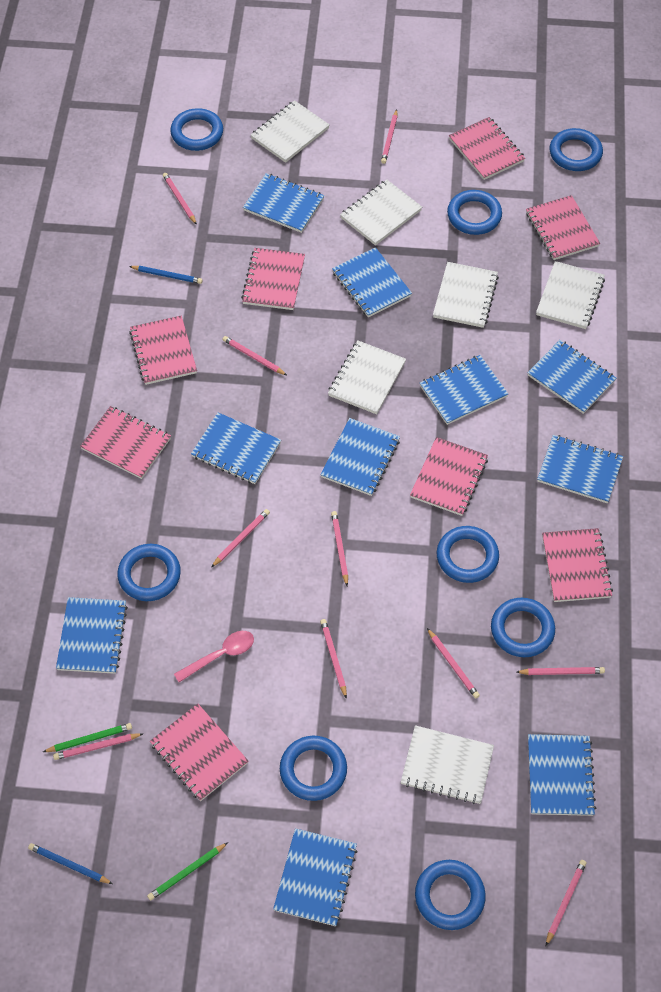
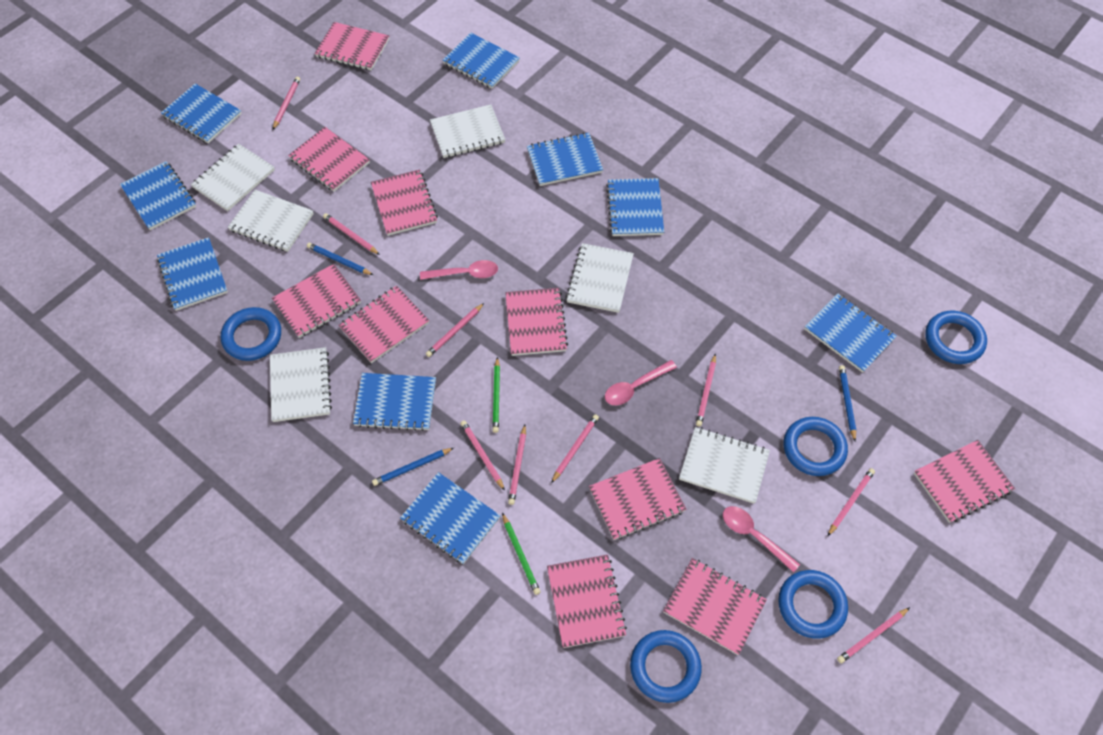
blue notebook: [56,597,128,674] [191,412,281,484] [243,173,324,233] [273,828,358,926] [320,418,400,496] [332,247,412,318] [420,355,508,425] [527,340,616,414] [528,734,596,816] [537,435,623,503] = 10 -> [120,161,196,230] [157,237,228,311] [161,84,242,143] [353,373,436,431] [400,472,501,564] [443,33,520,89] [527,132,603,186] [606,178,664,236] [805,293,897,373] = 9
blue pencil: [28,843,113,884] [129,266,203,284] = 2 -> [307,243,373,275] [372,448,453,486] [839,365,856,441] = 3
blue ring: [117,544,181,601] [170,108,223,151] [280,736,347,801] [415,860,486,930] [437,526,499,583] [447,190,502,235] [491,598,555,657] [550,128,603,171] = 8 -> [221,307,281,361] [630,630,702,703] [778,570,848,639] [784,417,848,476] [925,311,987,364] = 5
pink notebook: [80,406,171,479] [129,316,197,385] [150,704,249,801] [241,248,305,310] [410,437,488,516] [449,117,525,180] [526,195,600,260] [542,528,613,602] = 8 -> [272,264,361,338] [288,127,370,192] [315,22,389,70] [338,286,429,363] [371,169,438,236] [505,288,568,356] [547,554,627,648] [589,458,686,540] [663,558,767,655] [914,440,1015,523] = 10
pink pencil: [53,733,143,760] [163,173,197,225] [211,509,270,567] [223,336,287,375] [320,619,347,699] [331,511,348,586] [381,109,397,164] [427,628,480,699] [516,667,605,675] [546,860,587,946] = 10 -> [273,76,300,130] [323,213,380,255] [426,303,484,357] [460,420,505,491] [508,425,526,505] [551,414,599,483] [696,353,716,427] [828,468,875,536] [837,607,910,663] = 9
pink spoon: [174,631,254,682] = 1 -> [420,260,498,280] [605,360,677,405] [723,506,800,573] = 3

